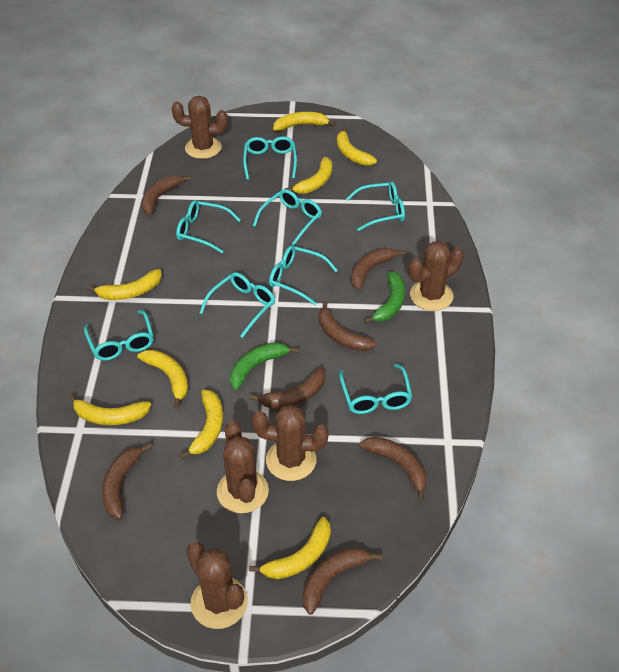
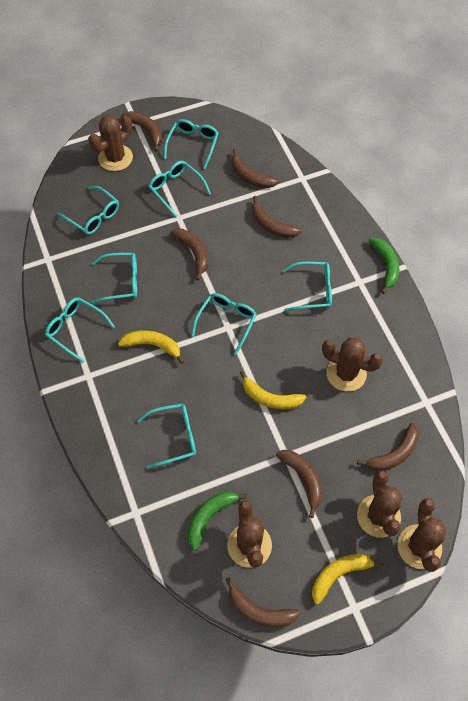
yellow banana: [68,394,151,425] [87,269,162,300] [137,350,188,408] [180,390,223,459] [249,517,331,579] [273,112,336,131] [285,157,332,194] [337,127,377,166] = 8 -> [118,331,184,364] [240,370,306,409] [312,554,383,604] = 3

